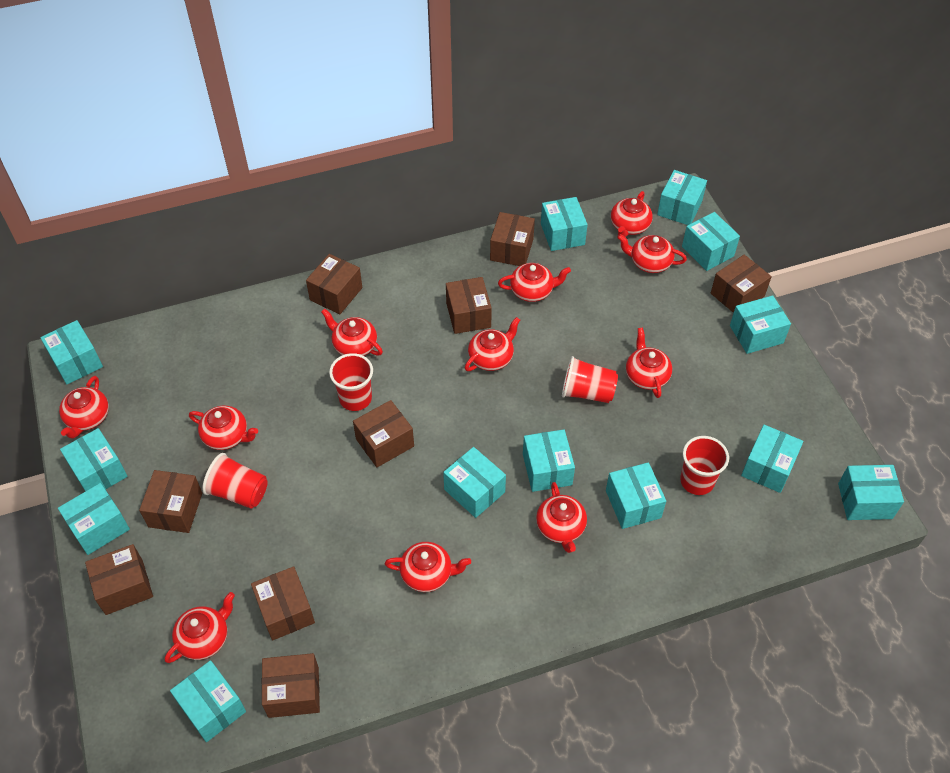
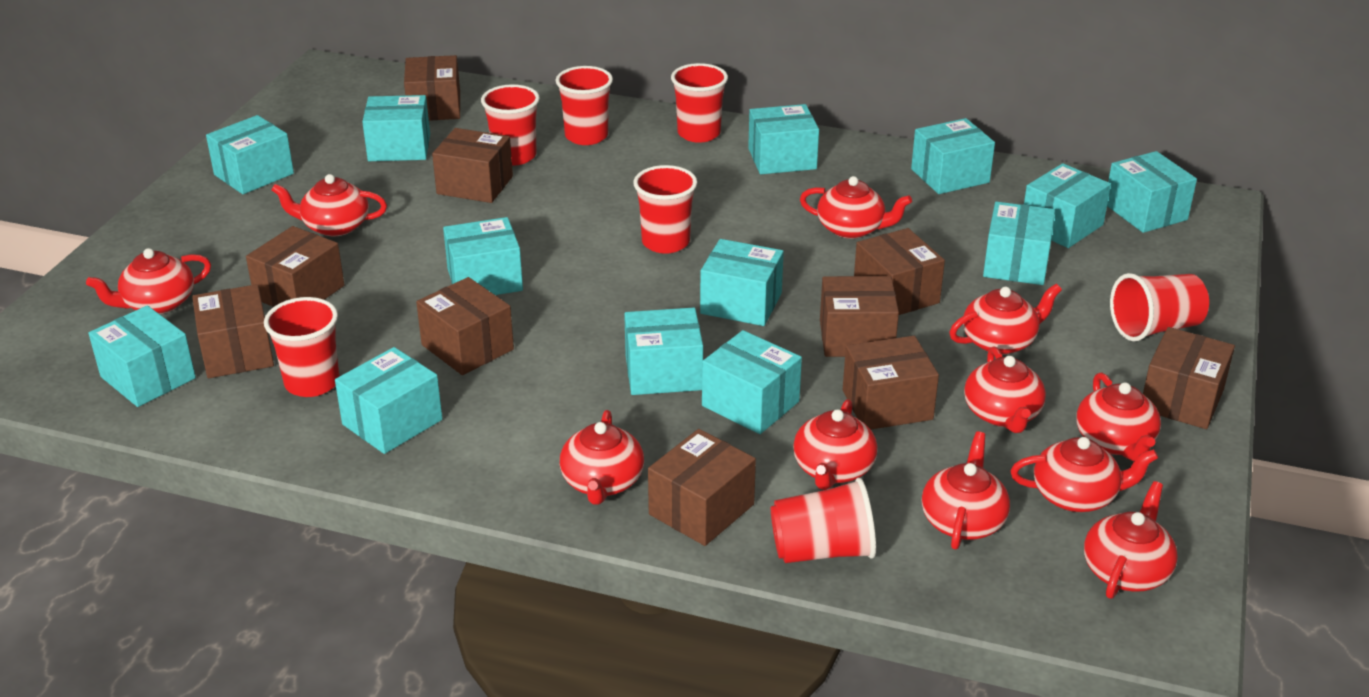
brown box: [85,544,153,615] [139,470,202,533] [251,566,315,641] [262,653,320,718] [306,254,362,314] [353,400,414,467] [446,277,492,334] [490,212,535,266] [711,254,772,313] = 9 -> [192,284,274,378] [246,226,344,307] [404,55,460,120] [416,277,514,375] [432,128,513,203] [648,429,756,546] [820,276,899,357] [843,336,939,430] [854,228,945,315] [1143,327,1235,429] = 10
red cup: [202,453,268,509] [329,353,373,411] [562,356,618,403] [680,436,729,495] = 4 -> [264,297,340,397] [481,84,540,166] [556,66,613,145] [633,165,697,254] [671,63,728,143] [771,478,876,563] [1110,273,1209,341] = 7

